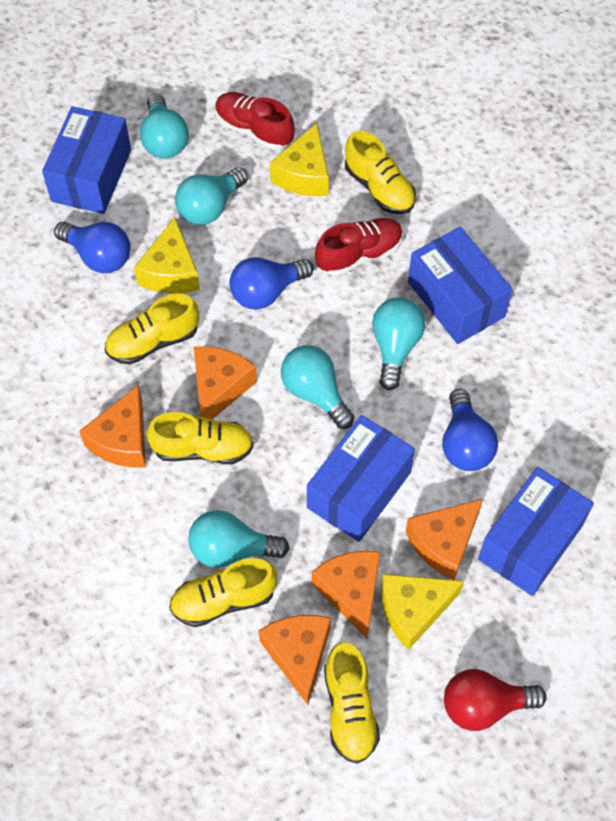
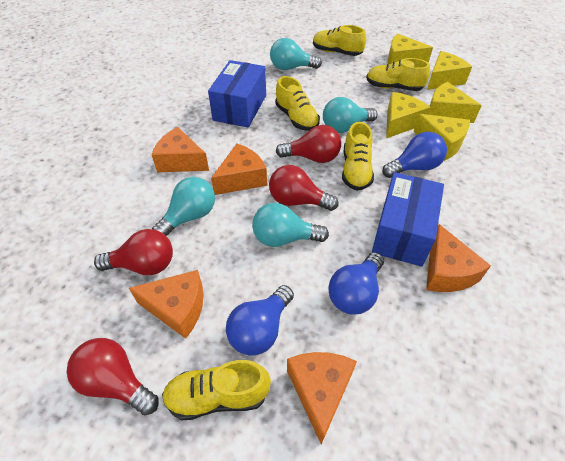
blue box: [42,106,131,214] [307,415,415,542] [408,226,513,344] [478,467,594,596] = 4 -> [208,60,266,127] [372,172,444,267] = 2
red light bulb: [444,669,547,731] = 1 -> [67,338,159,415] [94,229,173,275] [269,165,339,211] [276,125,341,163] = 4
red shoe: [215,92,295,150] [315,218,403,276] = 2 -> none = 0
turquoise light bulb: [140,94,189,159] [175,167,248,225] [188,510,290,568] [281,345,354,429] [372,297,425,391] = 5 -> [152,177,215,236] [252,203,329,247] [270,38,322,70] [323,97,377,133] = 4
yellow cheese: [134,217,200,294] [270,123,329,196] [381,574,464,650] = 3 -> [386,92,430,138] [388,34,433,65] [414,114,470,161] [427,51,472,90] [428,82,482,123] = 5

